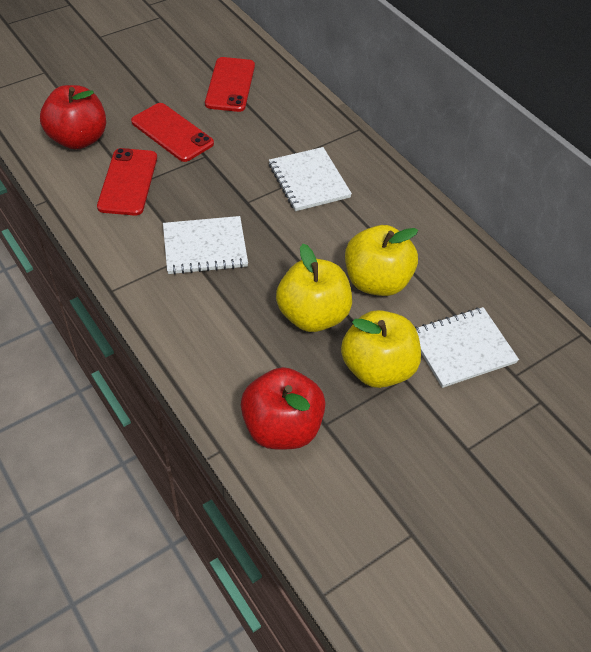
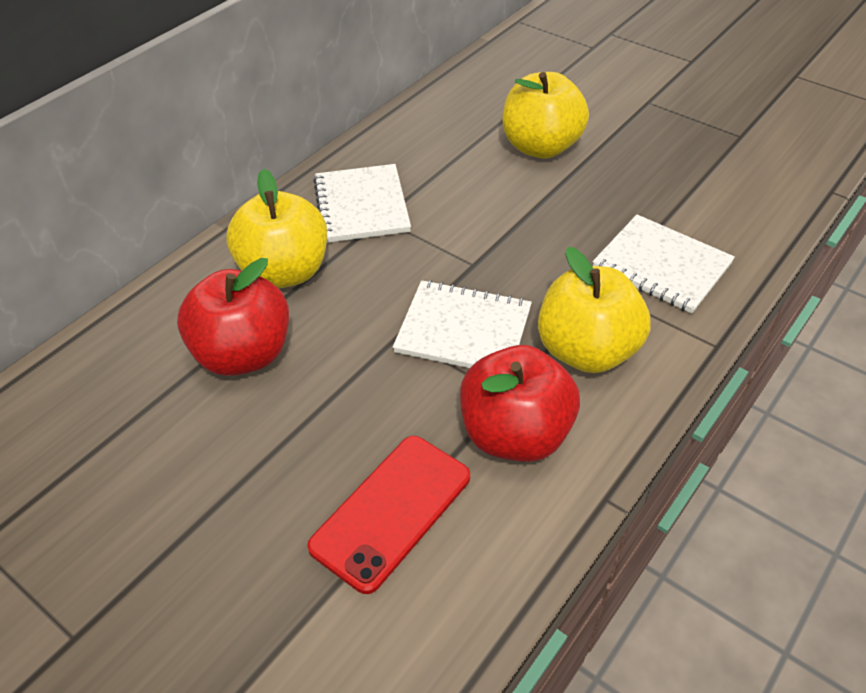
red phone: [97,148,157,216] [131,103,214,162] [205,57,255,112] = 3 -> [307,436,470,594] = 1

